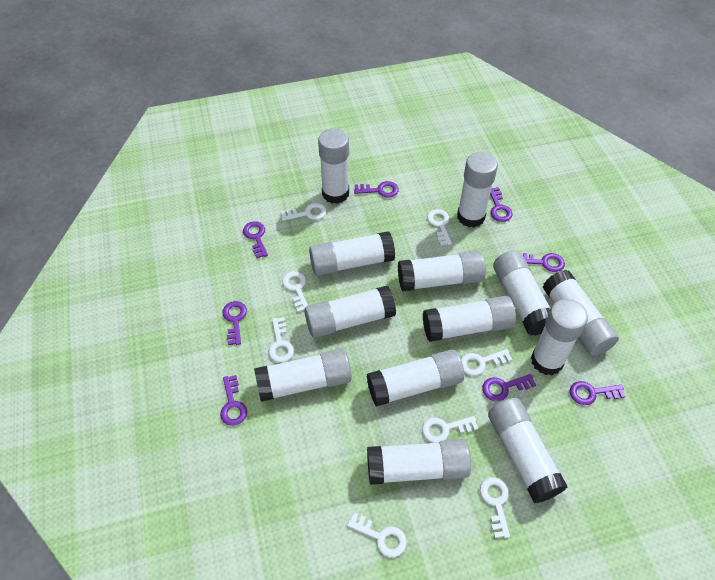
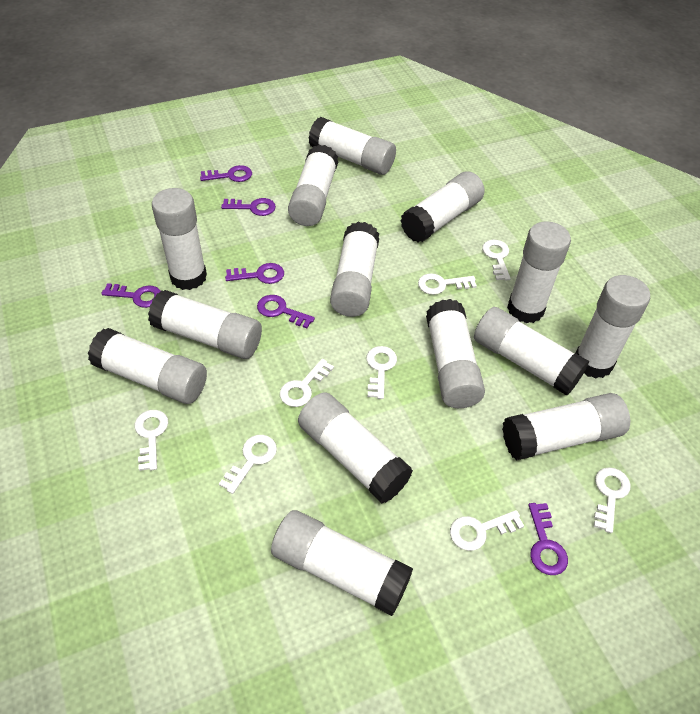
purple key: [220,375,247,426] [222,301,247,345] [243,221,268,258] [354,181,399,198] [482,374,536,401] [490,187,513,222] [523,253,565,272] [570,381,626,405] = 8 -> [101,283,161,308] [200,165,252,182] [221,198,276,216] [225,263,284,284] [257,295,315,329] [529,503,568,575] = 6
white glue stick: [254,349,352,402] [304,286,396,338] [309,231,395,276] [318,128,349,204] [367,349,464,406] [367,439,471,485] [398,251,486,292] [423,296,516,342] [457,152,498,227] [488,398,567,503] [493,250,551,336] [531,299,588,375] [543,270,619,356] = 13 -> [88,328,207,404] [148,290,262,359] [152,188,207,290] [271,510,413,616] [288,145,338,226] [298,392,413,503] [309,117,396,175] [330,222,379,317] [400,171,485,243] [426,299,485,408] [474,307,589,395] [502,393,630,460] [507,221,571,323] [576,275,650,379] = 14

